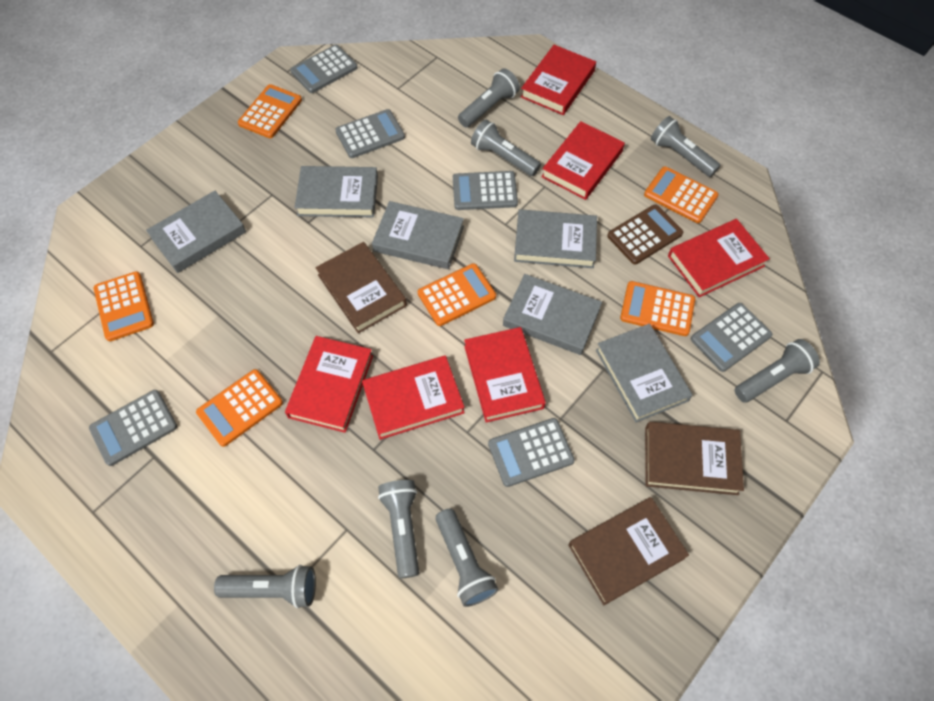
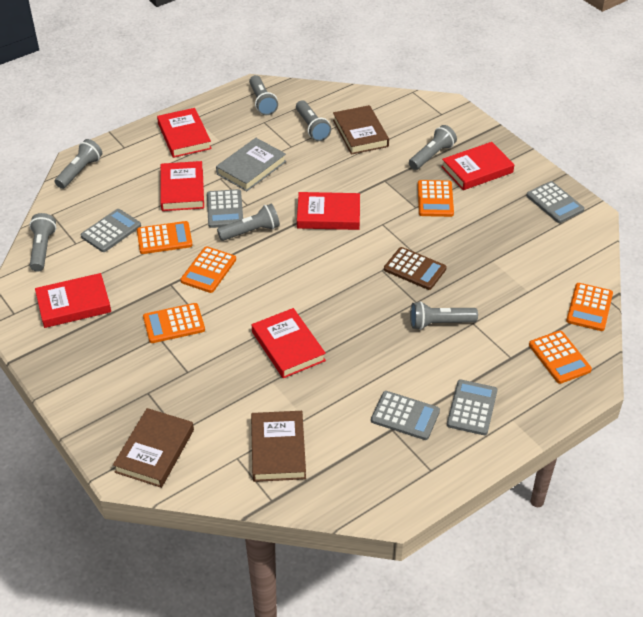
grey book: [146,191,246,273] [295,166,378,217] [372,201,464,269] [503,274,602,355] [514,209,597,268] [596,324,693,423] = 6 -> [216,138,286,191] = 1
grey calculator: [89,390,177,466] [290,45,358,93] [335,109,405,158] [453,171,518,210] [488,418,575,487] [691,303,772,372] = 6 -> [81,209,141,252] [207,189,243,228] [371,391,440,440] [447,380,497,435] [526,181,584,223] = 5

